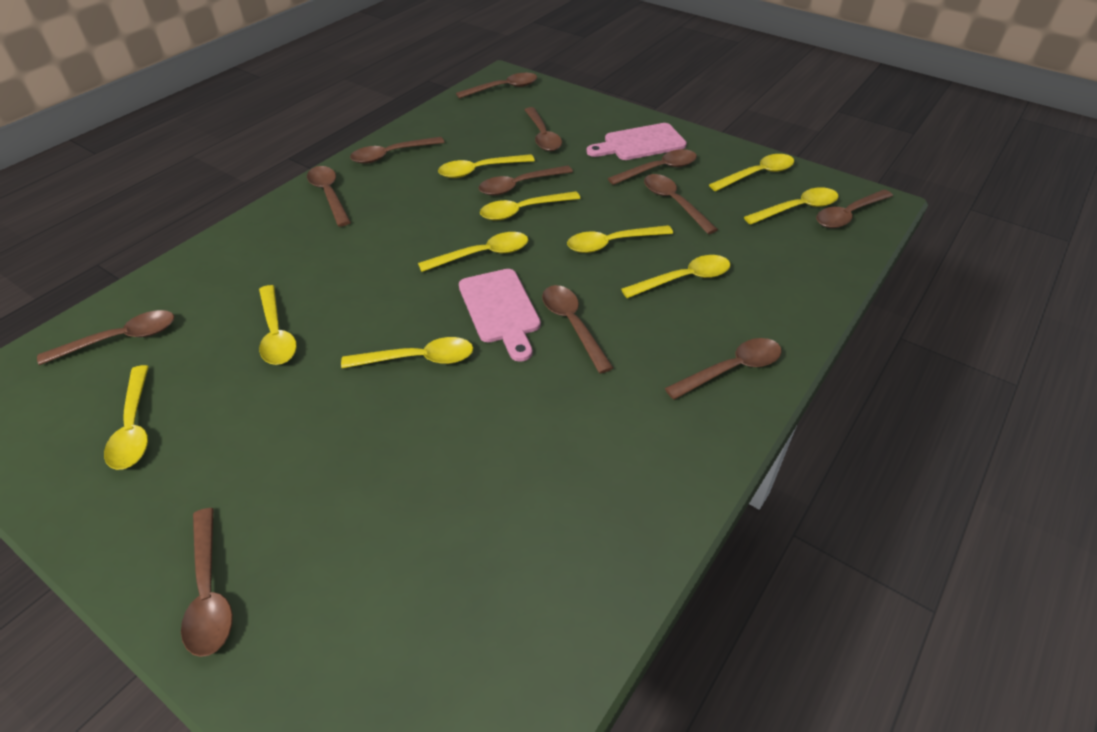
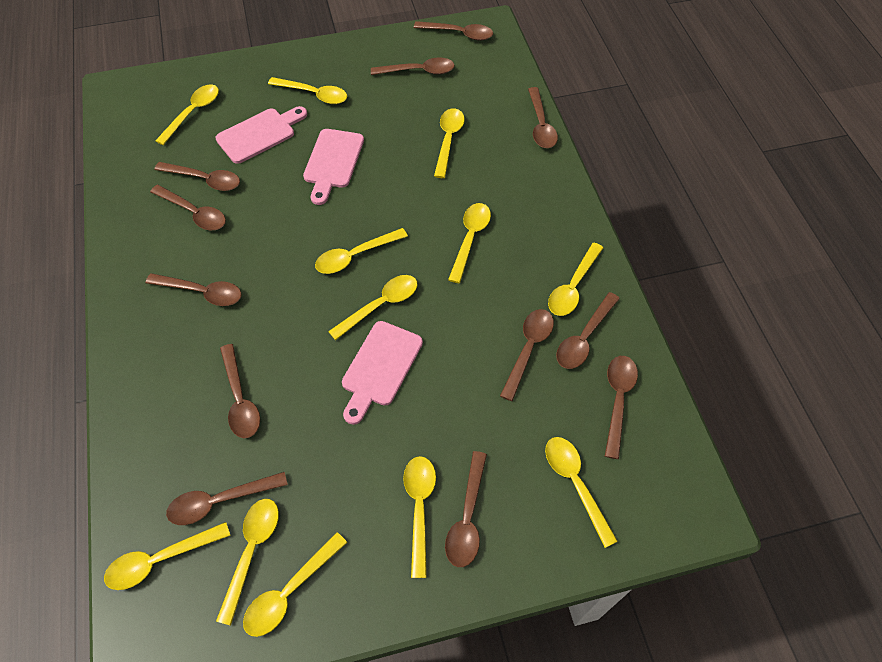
pink cutting board: [459,269,541,362] [586,123,687,160] = 2 -> [216,106,307,164] [303,129,364,205] [342,321,423,425] = 3
yellow spoon: [104,365,149,470] [259,285,297,365] [341,337,473,368] [418,232,528,272] [438,154,535,178] [480,191,581,220] [567,225,673,253] [621,255,730,298] [709,154,794,191] [744,187,838,225] = 10 -> [104,522,231,590] [155,84,219,145] [216,499,279,626] [243,532,347,637] [268,77,347,104] [315,228,408,274] [328,275,417,340] [403,456,436,578] [434,108,465,178] [448,203,491,283] [545,437,618,548] [548,243,603,316] = 12

